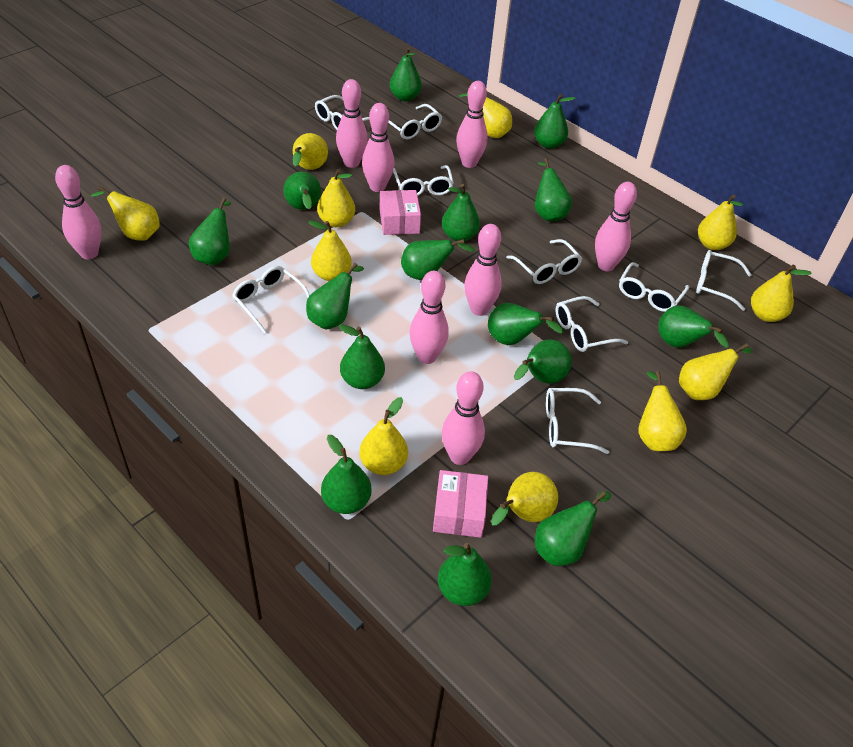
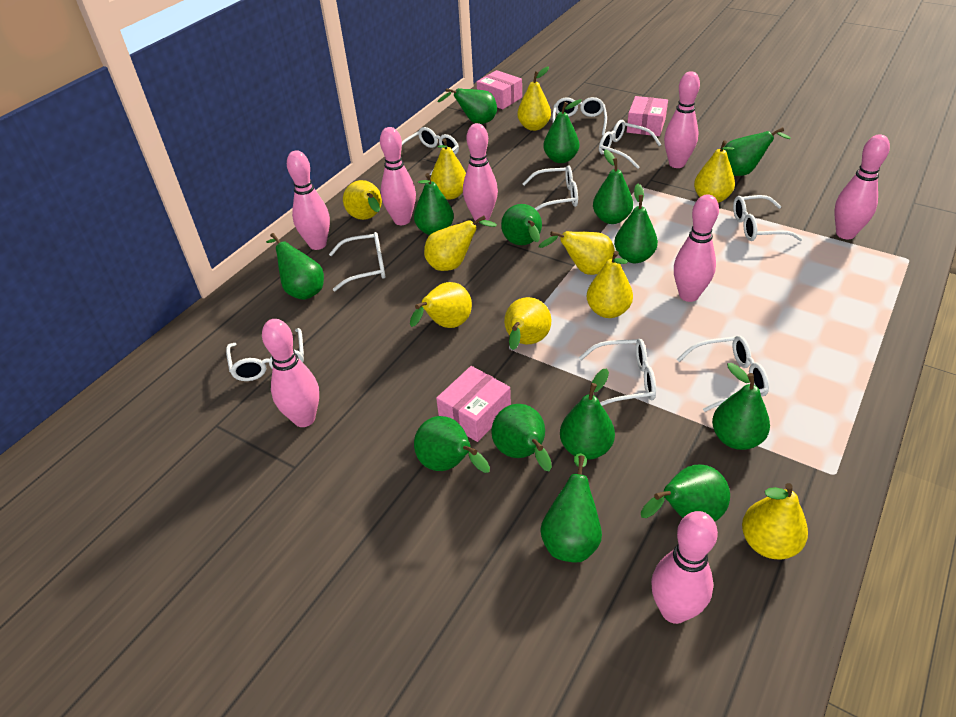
green pear: [189,198,231,265] [283,172,321,210] [306,263,364,330] [321,435,372,514] [338,325,385,389] [390,47,422,101] [401,239,475,280] [438,543,492,606] [442,184,480,241] [488,303,564,345] [514,340,572,384] [534,94,576,149] [535,158,572,221] [535,491,611,566] [658,306,729,348] = 15 -> [266,233,324,300] [414,173,454,235] [414,416,490,473] [438,88,497,124] [491,404,552,471] [501,204,542,245] [540,453,602,563] [543,99,582,163] [560,368,615,460] [593,149,633,224] [614,184,658,263] [641,465,730,522] [712,363,770,450] [725,127,791,176] = 14
pink box: [379,190,421,235] [433,470,488,538] = 2 -> [436,366,511,442] [477,70,522,109] [627,96,668,136] = 3
yellow pear: [91,186,159,241] [293,133,328,170] [308,221,352,281] [317,169,355,227] [359,397,408,475] [458,88,512,138] [491,472,558,526] [639,371,687,451] [679,343,753,400] [698,195,743,250] [751,265,812,322] = 11 -> [343,180,382,220] [410,282,472,328] [424,215,497,271] [431,138,466,200] [504,297,551,350] [517,66,551,131] [539,231,615,275] [587,251,633,318] [694,140,735,203] [742,483,808,559] = 10

